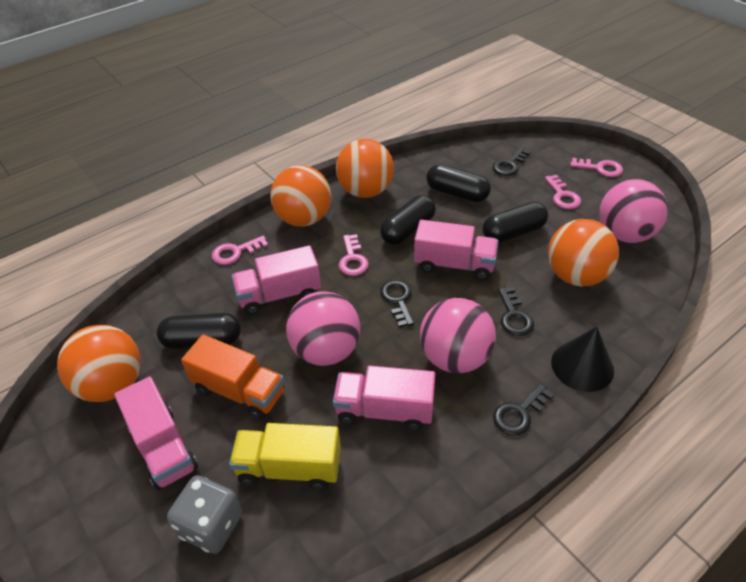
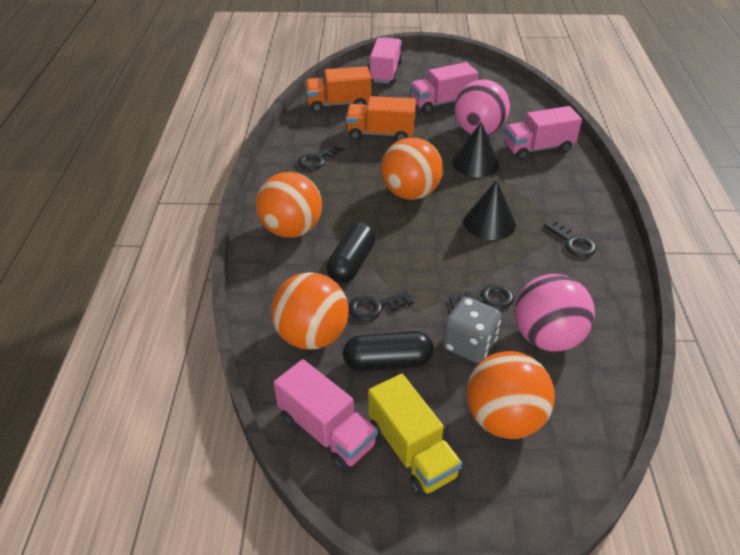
black capsule: [157,313,241,349] [380,195,436,245] [426,164,491,202] [482,202,548,243] = 4 -> [326,222,376,283] [343,331,434,372] = 2
black cone: [551,327,614,392] = 1 -> [452,122,500,177] [464,180,516,240] = 2
orange truck: [181,334,284,420] = 1 -> [305,66,371,112] [346,96,416,141] = 2
pink ball: [286,291,361,366] [420,298,496,374] [599,179,668,243] = 3 -> [455,79,510,135] [515,274,595,352] = 2
pink key: [212,236,268,265] [339,234,369,276] [545,175,581,209] [570,158,623,177] = 4 -> none = 0

